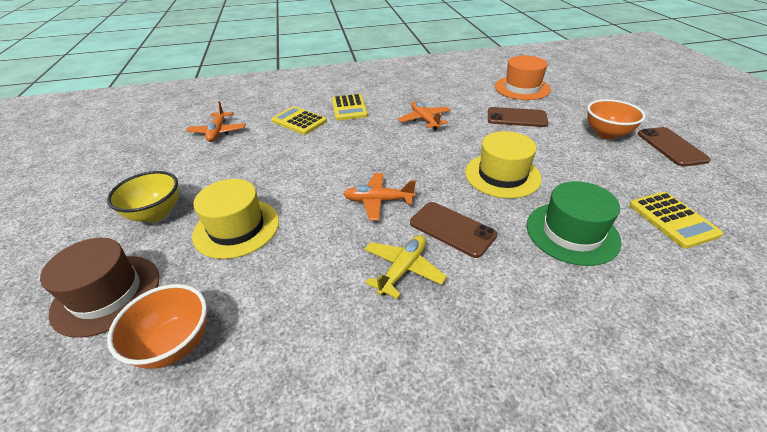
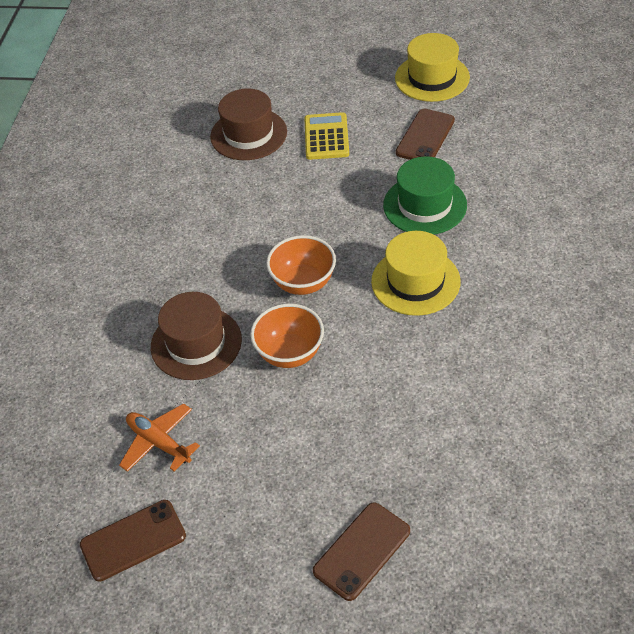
brown hat: [40,238,159,338] = 1 -> [151,292,242,380] [210,89,287,160] = 2
orange hat: [495,55,551,100] = 1 -> none = 0
orange plane: [186,101,246,142] [343,173,416,221] [398,101,451,131] = 3 -> [119,403,200,472] = 1
yellow bowl: [107,171,179,222] = 1 -> none = 0
yellow calculator: [272,106,327,135] [332,94,368,120] [629,192,723,249] = 3 -> [304,112,349,160] = 1
yellow plane: [364,235,447,299] = 1 -> none = 0

